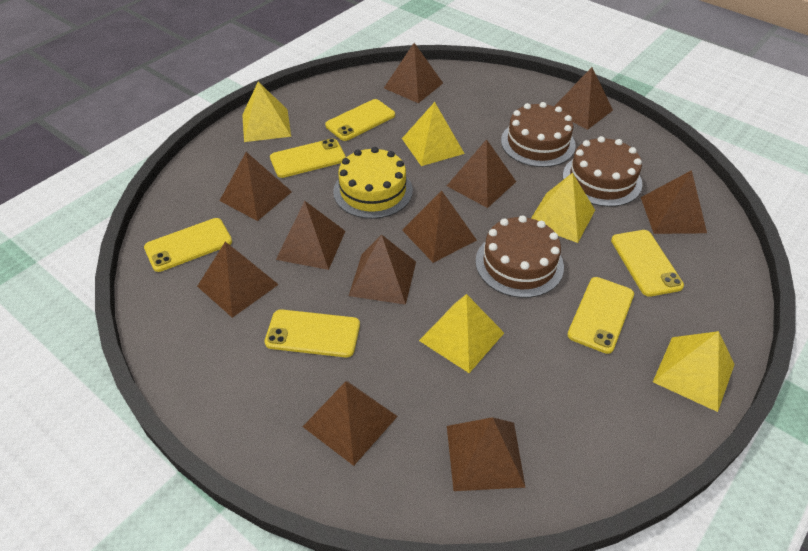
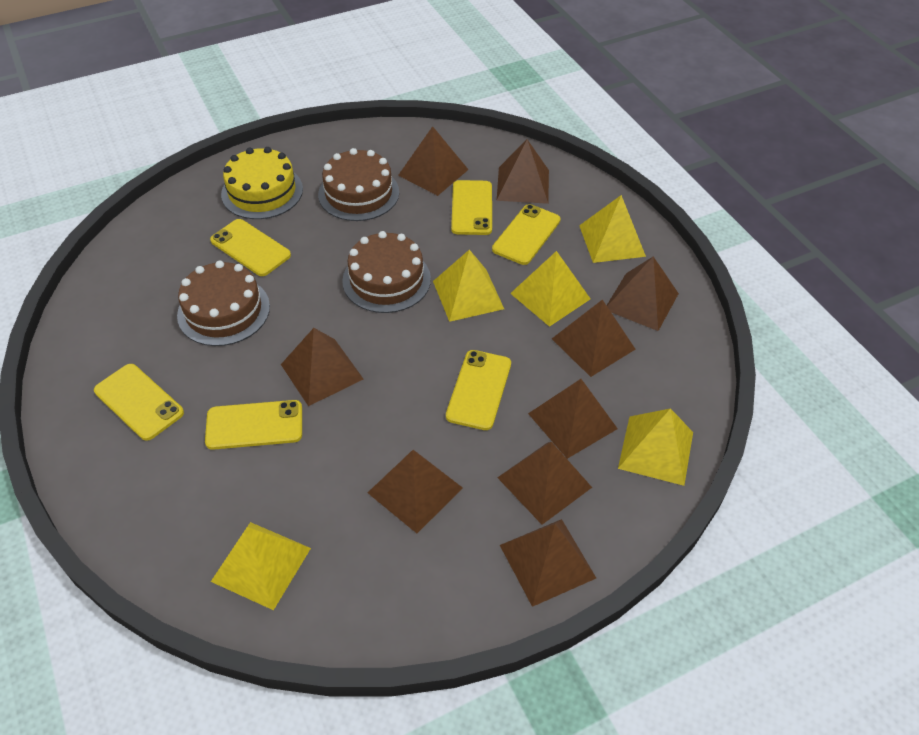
brown pyramid: [197,242,279,318] [220,152,292,221] [276,201,345,270] [303,381,398,466] [349,234,416,305] [384,43,443,103] [402,191,477,263] [447,139,516,208] [447,417,526,491] [554,67,613,130] [641,170,707,234] = 11 -> [281,328,363,406] [368,450,463,533] [398,126,469,196] [497,139,549,204] [497,442,592,525] [500,519,596,607] [528,379,618,459] [552,299,635,377] [607,256,679,331] = 9

